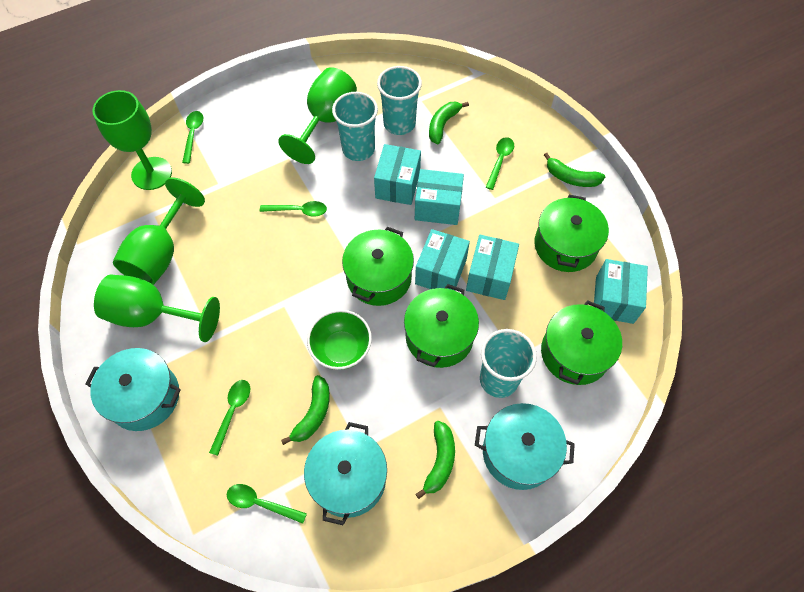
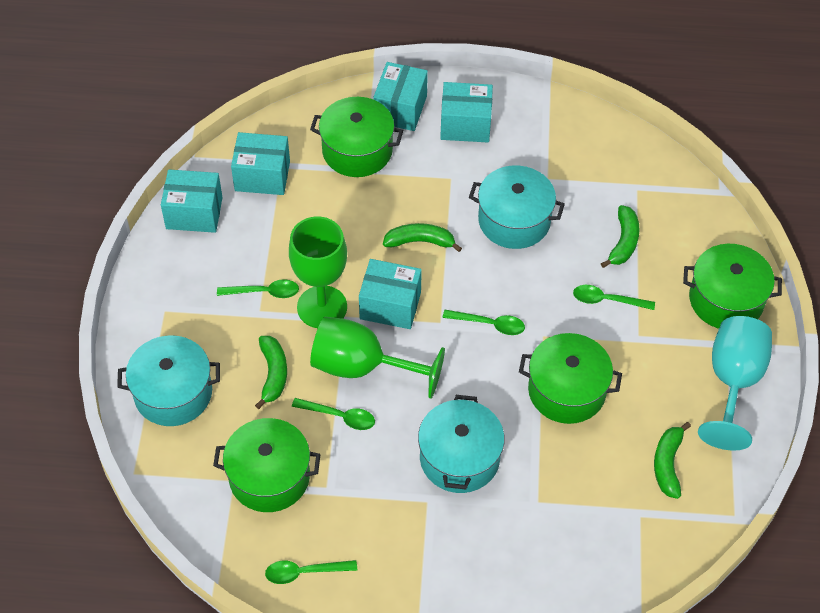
green bowl: [307,310,372,370] = 1 -> none = 0
green goblet: [92,90,172,190] [94,274,220,342] [113,177,205,285] [278,67,357,164] = 4 -> [289,217,347,328] [310,317,445,399] = 2
turquoise cup: [332,92,378,161] [377,66,422,135] [480,329,537,398] = 3 -> none = 0
turquoise goblet: none = 0 -> [698,316,772,451] = 1

